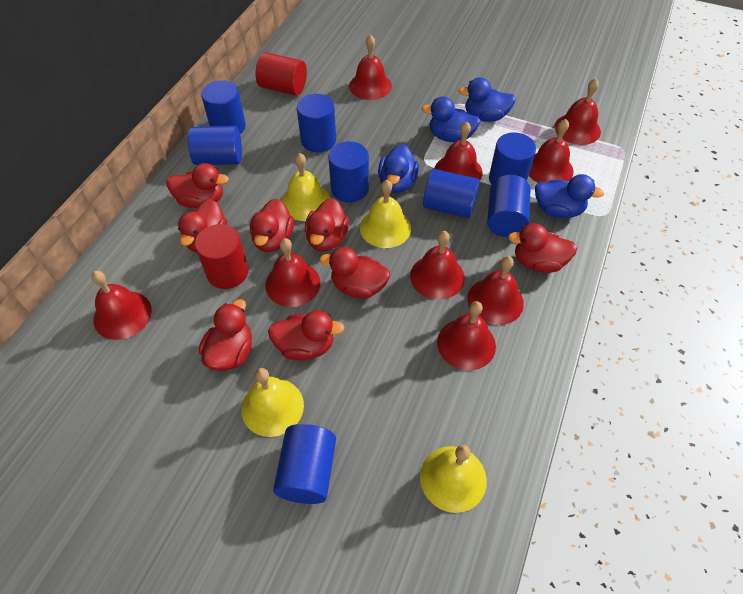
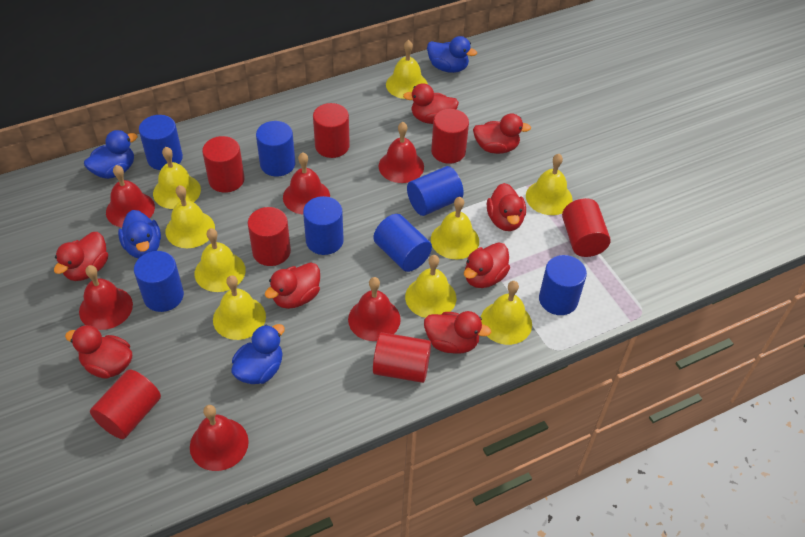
blue cylinder: [188,126,242,165] [201,80,246,134] [273,424,336,504] [297,94,336,152] [328,141,369,202] [423,169,480,218] [487,175,530,237] [489,133,536,184] = 8 -> [134,251,184,312] [139,115,183,170] [256,121,295,176] [303,196,344,255] [373,214,432,272] [407,166,464,216] [539,255,587,315] = 7
red bell: [91,271,152,340] [265,238,320,307] [349,35,392,100] [410,231,465,300] [435,121,483,180] [437,301,496,370] [467,256,524,325] [529,119,574,183] [555,78,601,145] = 9 -> [79,265,133,330] [106,165,155,228] [190,405,249,471] [283,152,330,214] [348,277,401,341] [378,122,424,183] = 6
red cylinder: [195,224,248,289] [255,52,307,96] = 2 -> [90,370,161,439] [202,136,245,193] [248,207,291,266] [313,103,350,158] [373,332,431,383] [431,109,469,164] [562,198,611,257] = 7
yellow bell: [241,368,304,437] [281,153,330,221] [360,180,411,248] [420,445,487,513] = 4 -> [153,147,201,209] [166,185,215,248] [195,228,246,292] [213,275,266,340] [386,40,428,99] [405,255,456,318] [431,197,479,259] [481,281,532,345] [526,154,573,215] = 9

